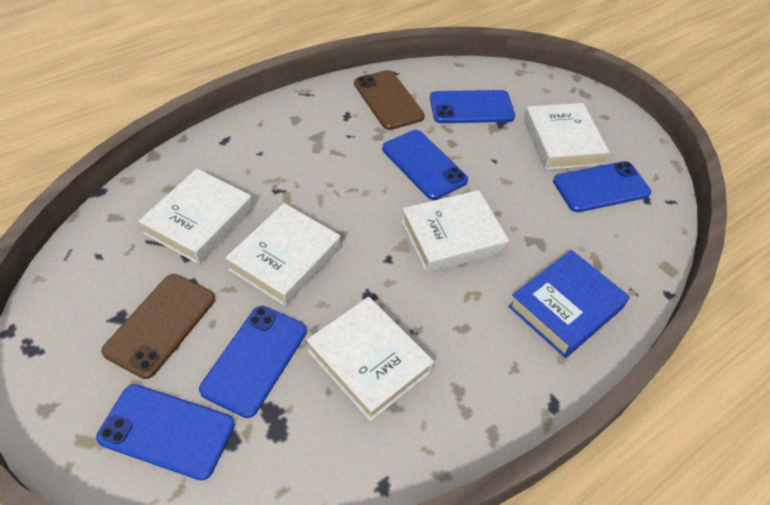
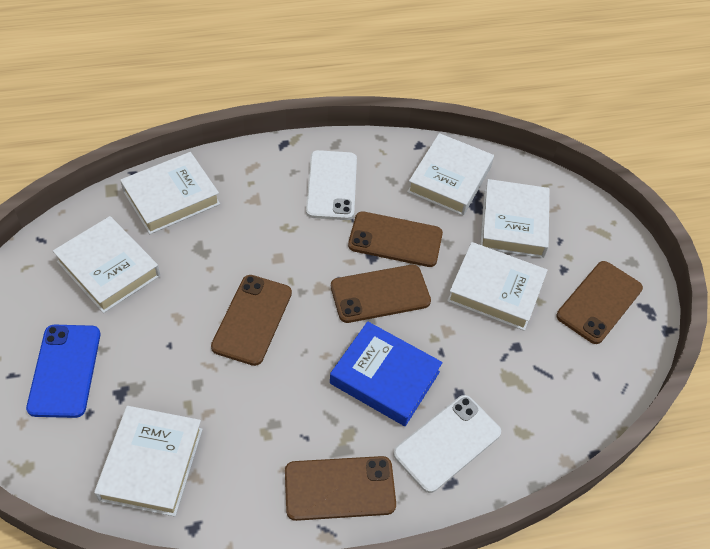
blue phone: [96,384,235,480] [199,306,307,418] [382,130,468,200] [430,90,515,123] [553,161,651,212] = 5 -> [26,325,100,418] = 1
brown phone: [101,274,215,379] [354,70,425,130] = 2 -> [211,275,292,366] [285,456,396,521] [331,265,431,323] [348,211,443,267] [556,261,643,344] = 5
white book: [138,169,253,264] [225,203,340,306] [306,297,434,421] [401,190,509,273] [523,103,610,170] = 5 -> [53,216,160,313] [94,406,203,517] [120,152,220,234] [407,133,494,215] [447,242,548,331] [480,179,549,258] = 6
white phone: none = 0 -> [306,150,357,220] [393,395,501,493] = 2

